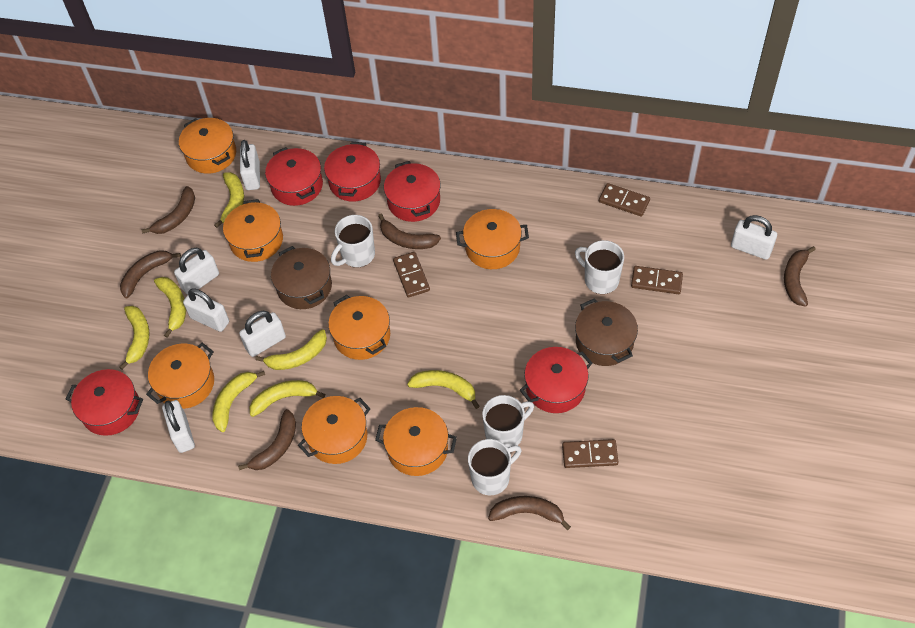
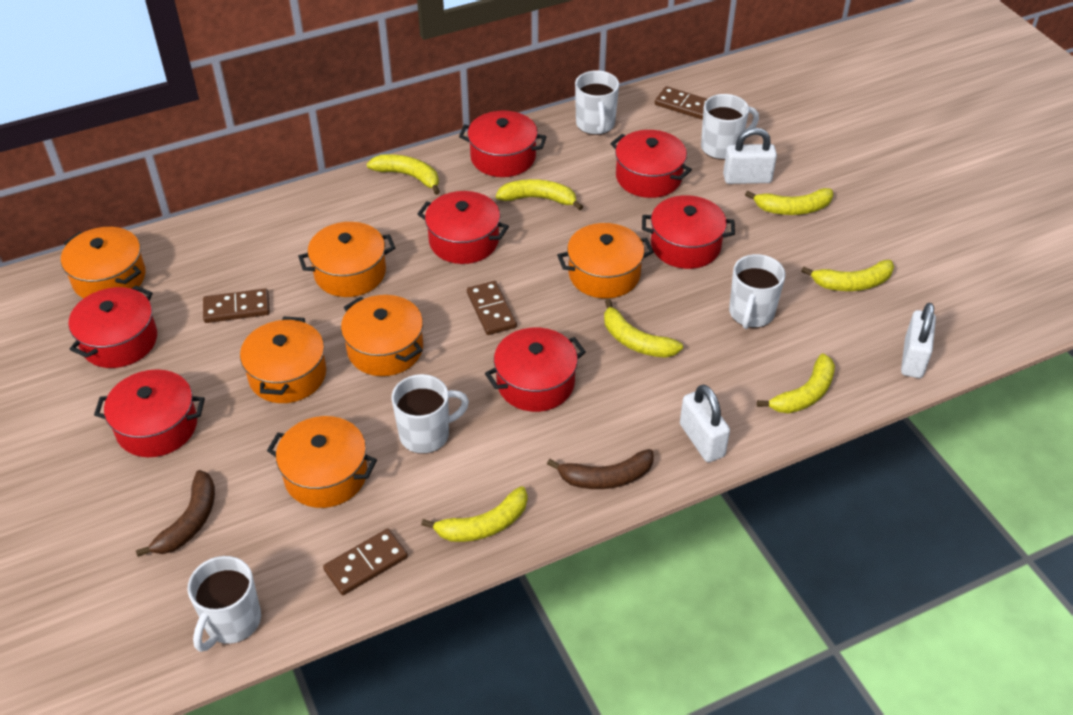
brown banana: [120,250,181,298] [142,186,195,234] [238,409,296,470] [378,214,441,249] [488,496,571,530] [784,246,816,307] = 6 -> [136,470,215,557] [547,449,654,489] = 2
brown pot: [271,246,332,309] [575,298,638,366] = 2 -> none = 0
orange pot: [146,343,214,409] [179,118,236,174] [223,199,283,262] [298,396,371,464] [328,295,390,360] [375,407,457,476] [456,209,529,269] = 7 -> [61,227,146,299] [240,317,326,403] [267,416,377,508] [298,222,395,297] [341,295,423,376] [557,223,654,299] = 6
red pot: [66,369,143,436] [265,147,323,206] [324,142,381,201] [384,161,441,222] [520,347,592,413] = 5 -> [69,285,157,368] [94,369,205,457] [417,191,509,264] [459,111,547,177] [485,328,586,412] [611,130,692,198] [642,195,735,269] = 7
white mug: [331,215,375,268] [468,439,522,495] [482,395,534,448] [575,240,624,294] = 4 -> [188,556,261,652] [392,374,469,454] [575,70,619,135] [701,94,759,160] [729,254,786,329] = 5
white padlock: [162,400,195,453] [174,248,219,295] [183,288,229,332] [239,311,286,357] [240,140,260,190] [731,215,777,260] = 6 -> [680,384,730,462] [723,128,777,184] [901,303,936,378] = 3

